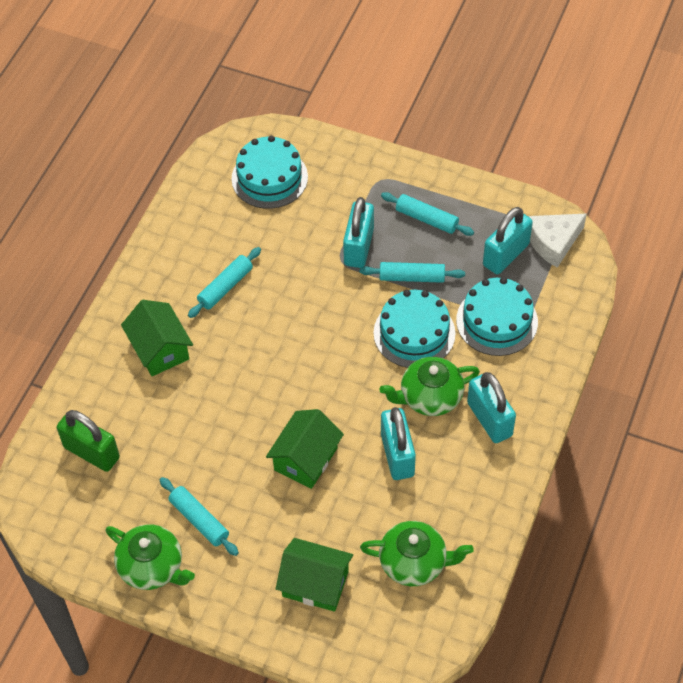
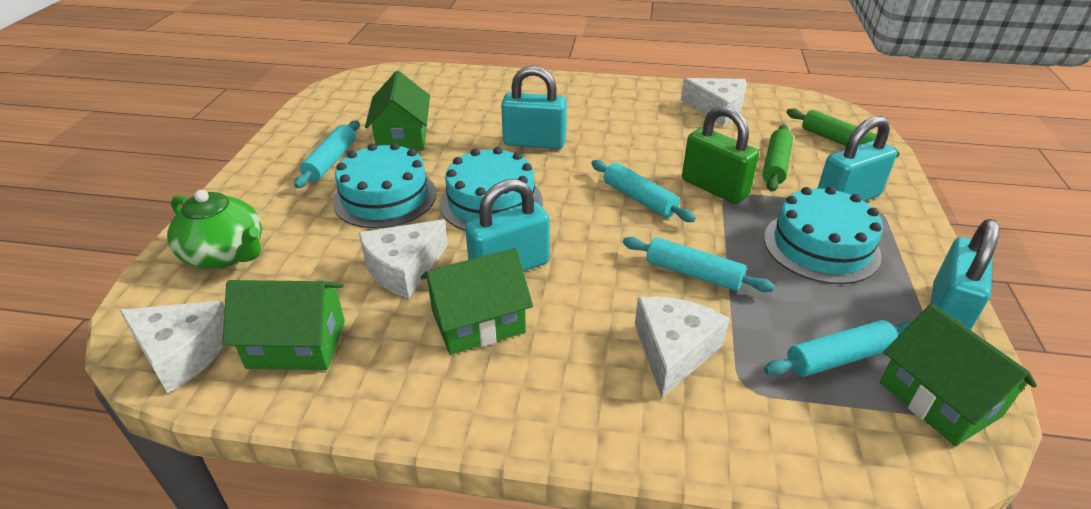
green house: [121,300,193,376] [266,409,344,489] [276,538,353,612] = 3 -> [222,280,345,370] [365,71,430,151] [421,248,533,355] [880,304,1037,446] = 4
green rolling pin: none = 0 -> [763,125,793,192] [786,108,900,157] = 2
green teapot: [105,524,195,590] [360,521,474,586] [380,357,480,416] = 3 -> [167,190,262,268] = 1
white cheese: [528,213,587,268] = 1 -> [119,301,225,393] [359,219,448,299] [635,297,730,398] [681,78,747,126] = 4

